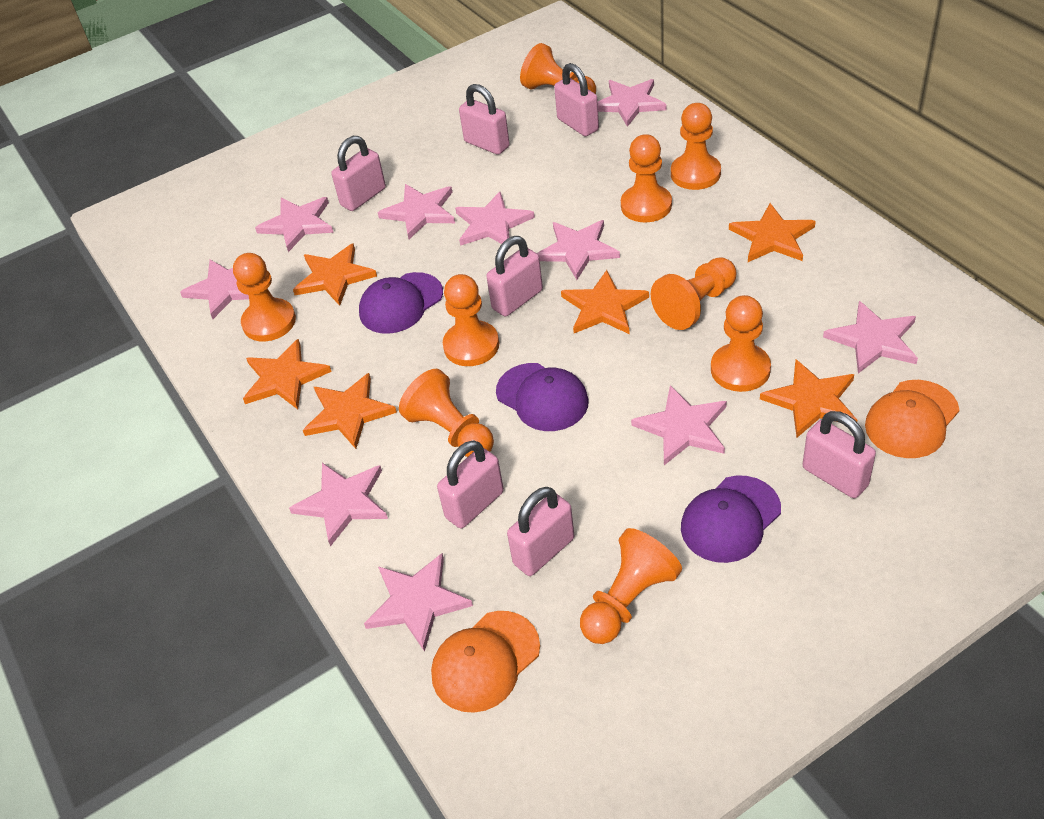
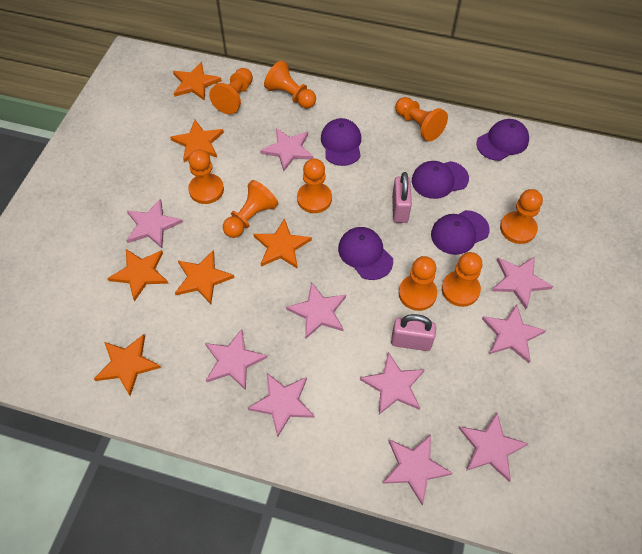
orange cap: [431,611,540,713] [865,380,959,458] = 2 -> none = 0
pink padlock: [331,136,386,211] [437,440,504,529] [459,84,510,155] [486,236,543,317] [507,487,575,576] [554,63,599,136] [802,411,876,498] = 7 -> [391,314,436,351] [392,172,412,223] = 2
purple cap: [359,272,443,334] [496,363,589,431] [681,476,781,563] = 3 -> [321,118,361,166] [338,227,393,280] [412,161,469,199] [431,210,490,255] [476,119,529,161] = 5

